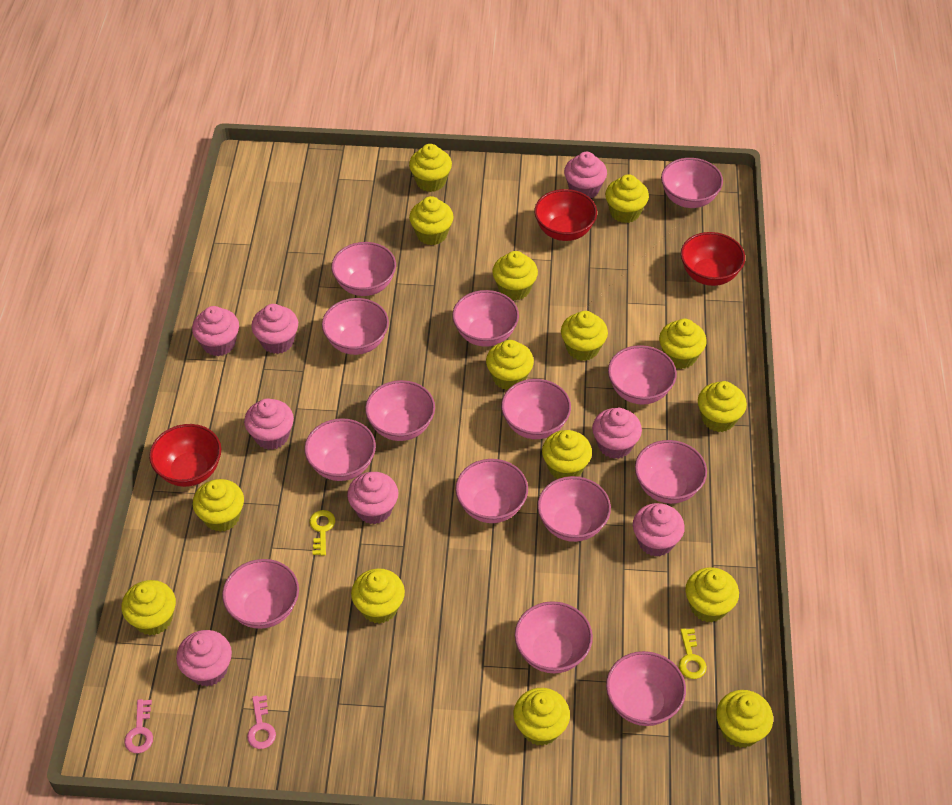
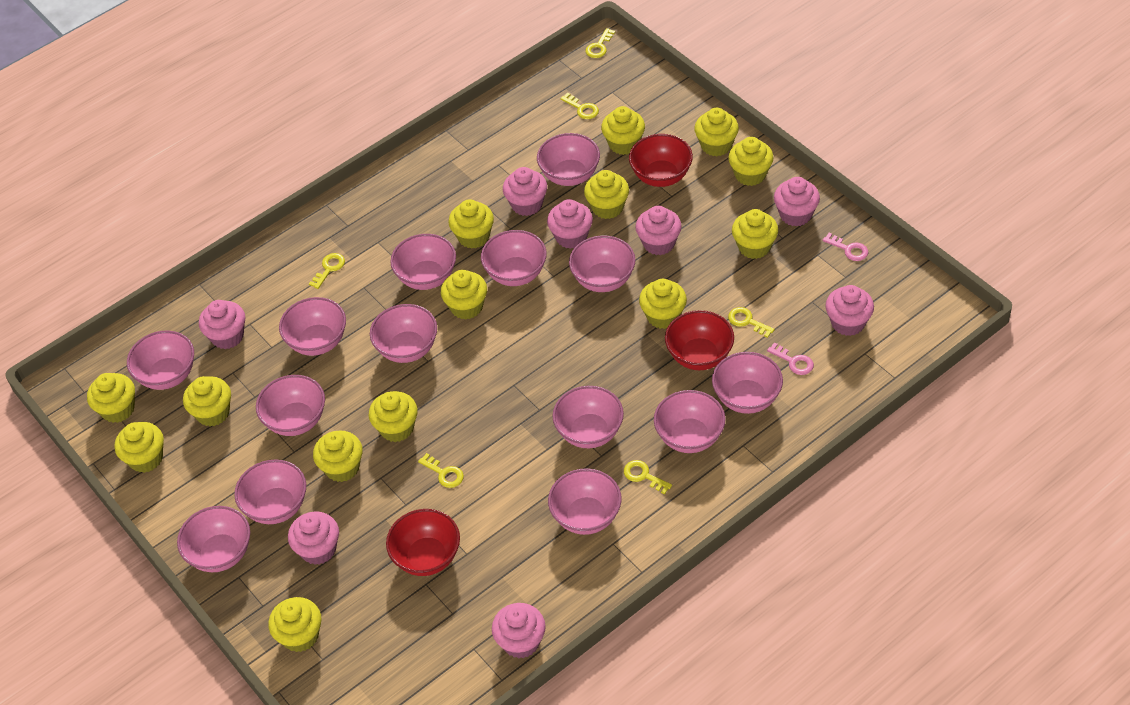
yellow cupcake: [122,580,176,635] [192,479,244,532] [351,568,405,624] [409,144,452,192] [409,196,453,245] [486,340,534,390] [492,251,538,301] [514,688,570,746] [542,430,592,479] [561,311,608,361] [605,174,649,223] [659,319,707,369] [685,567,739,622] [698,381,747,432] [716,690,773,748] = 15 -> [87,373,135,423] [114,422,164,473] [183,376,231,427] [268,597,322,652] [313,430,363,482] [369,391,418,442] [441,270,487,320] [448,199,494,249] [584,170,629,219] [601,106,645,155] [639,279,687,329] [694,108,739,156] [728,137,774,186] [732,209,778,259] = 14
yellow key: [310,510,335,556] [679,628,707,679] = 2 -> [309,253,345,289] [418,453,464,488] [560,93,599,119] [586,28,615,58] [624,460,672,494] [728,307,775,338] = 6

